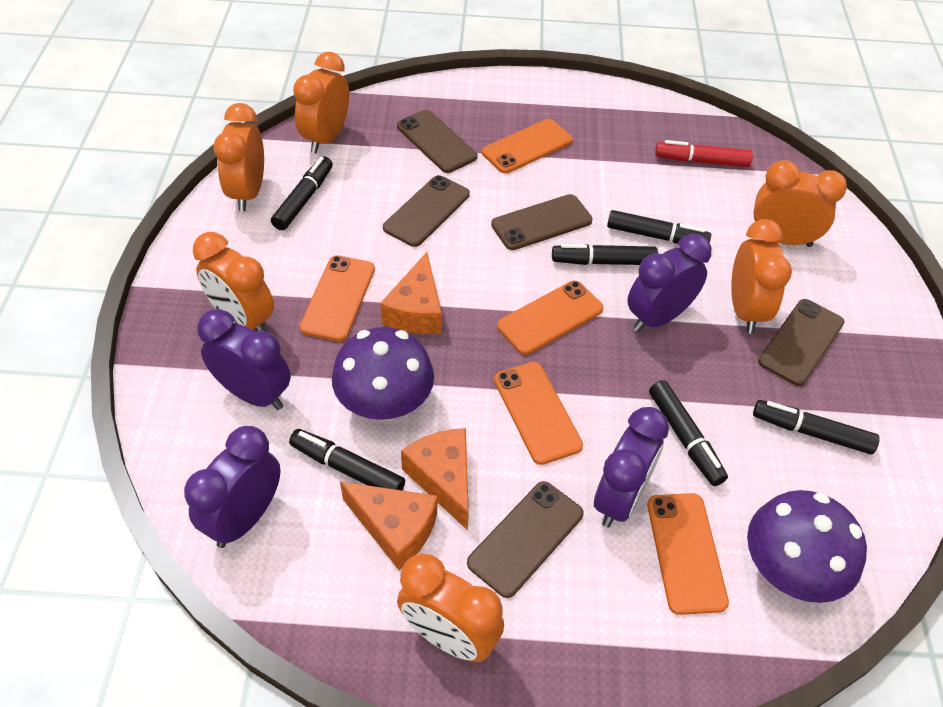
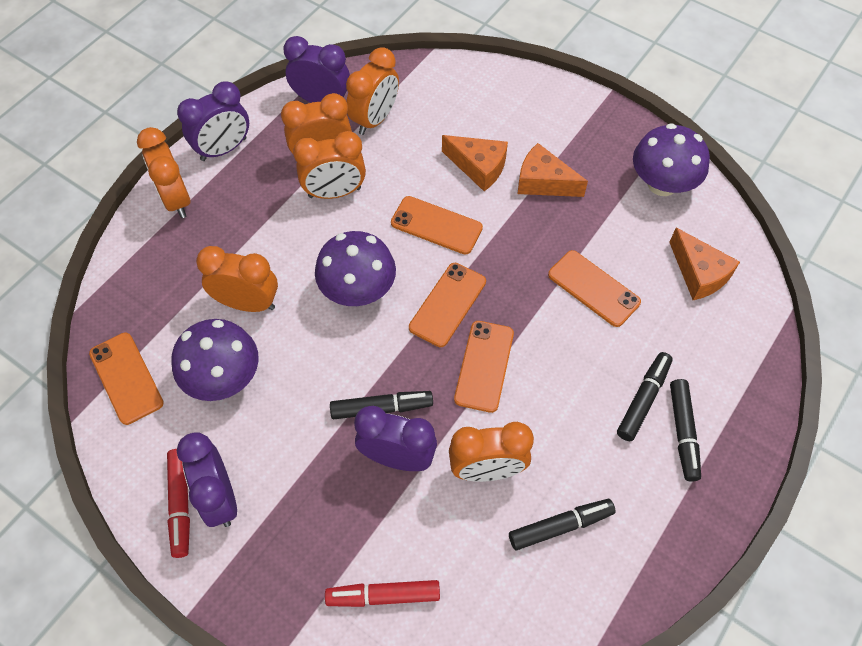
black marker: [271,156,333,230] [289,429,405,490] [552,244,658,265] [607,210,711,244] [649,380,728,486] [753,400,880,454] = 6 -> [330,391,433,419] [509,499,616,550] [617,352,673,441] [670,379,701,482] = 4
brown phone: [383,175,470,247] [397,110,477,173] [467,481,584,598] [491,194,593,250] [758,299,844,386] = 5 -> none = 0
purple mushroom: [332,327,434,421] [747,490,867,603] = 2 -> [171,319,259,401] [315,231,396,306] [633,123,710,196] = 3
red marker: [655,140,753,167] = 1 -> [167,449,190,558] [325,580,440,607] = 2

